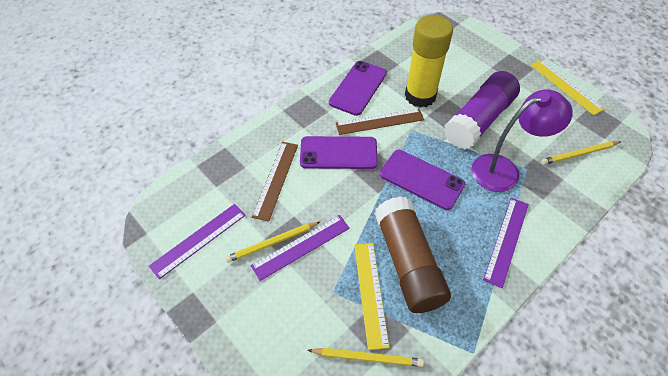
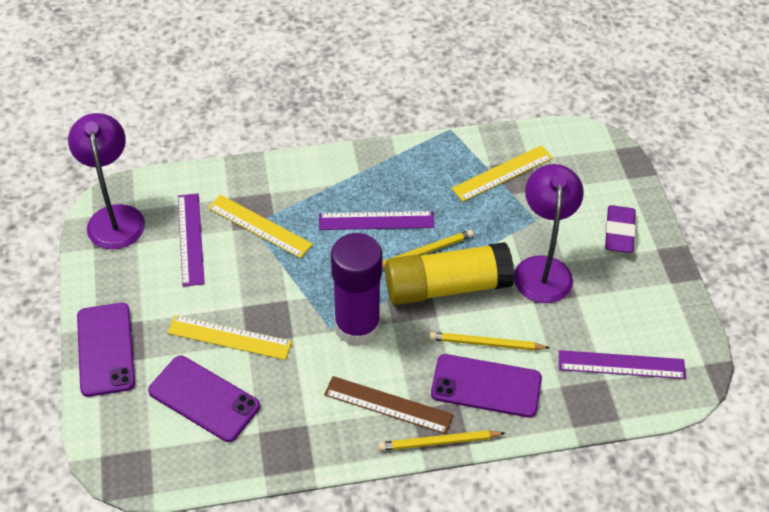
brown glue stick: [374,196,451,313] = 1 -> none = 0
brown ruler: [252,142,298,222] [336,108,424,135] = 2 -> [324,376,454,434] = 1
purple eraser: none = 0 -> [605,205,636,253] = 1
purple lamp: [471,89,573,192] = 1 -> [68,113,145,249] [514,164,584,303] = 2
yellow ruler: [354,243,389,350] [531,59,605,115] = 2 -> [167,315,292,360] [208,195,313,258] [451,145,553,202] = 3

